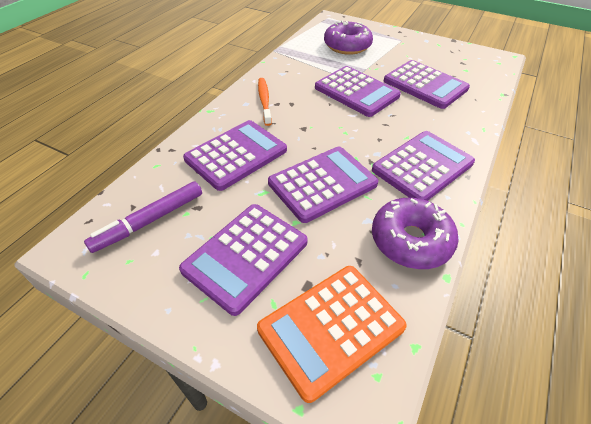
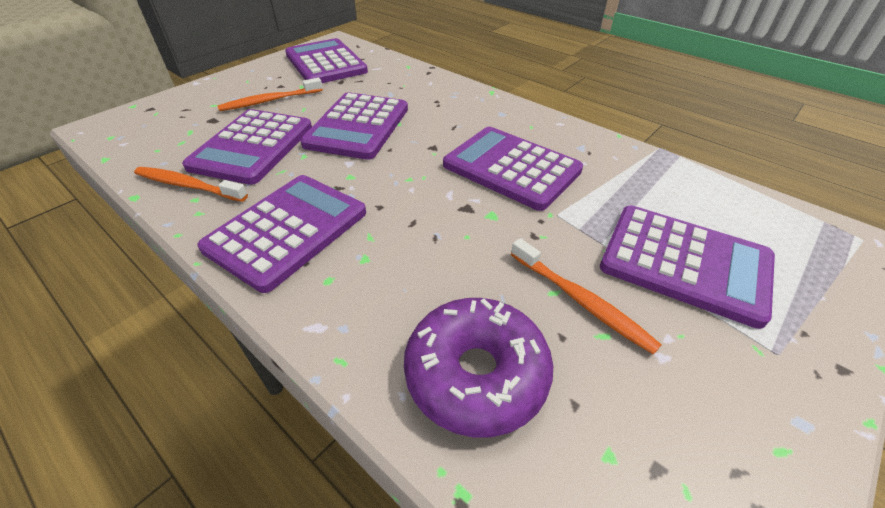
orange calculator: [257,266,407,403] = 1 -> none = 0
orange toothbrush: [258,78,272,126] = 1 -> [134,167,248,202] [217,78,323,111] [511,238,662,355] = 3
purple donut: [324,20,373,55] [372,198,459,269] = 2 -> [404,298,553,437] = 1
purple marker: [84,181,202,253] = 1 -> none = 0

